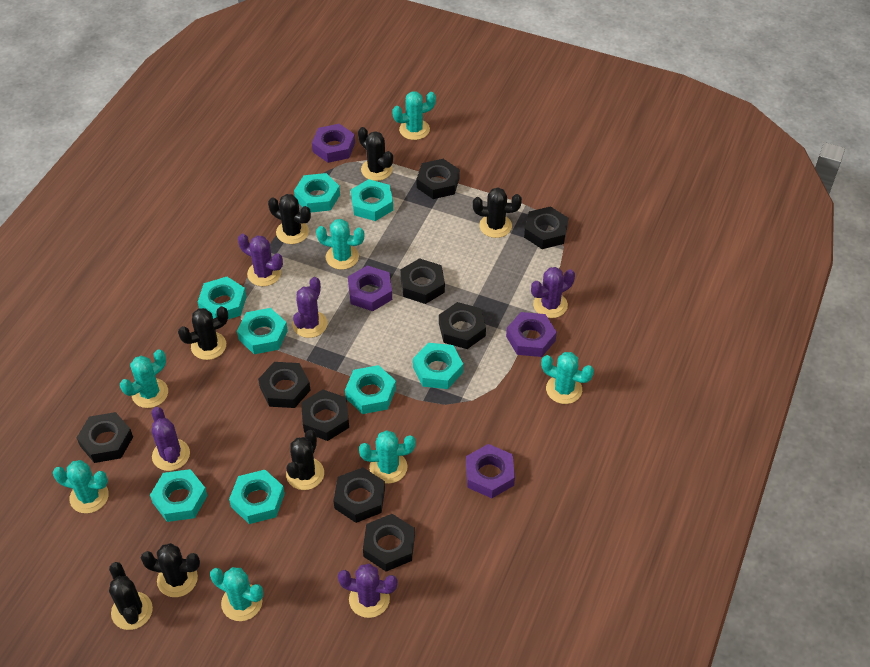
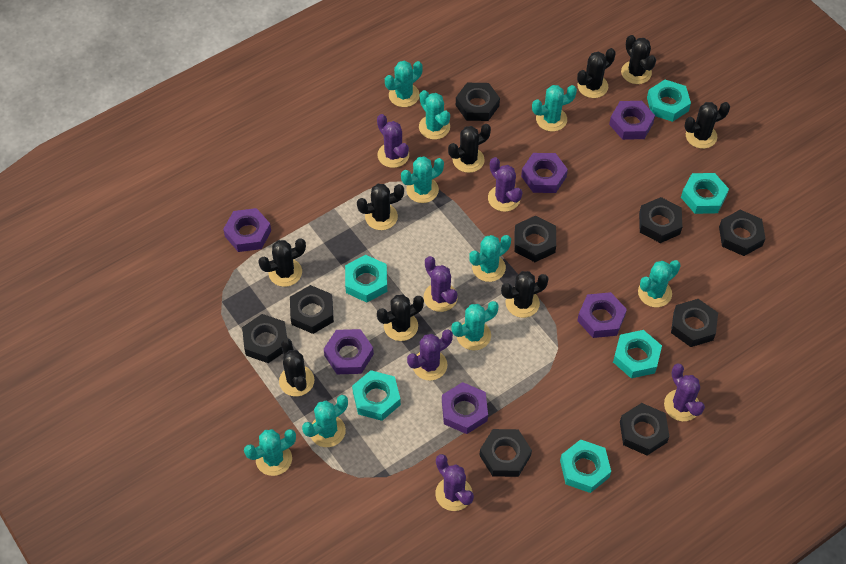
black cactus: [109,562,153,630] [141,543,200,597] [178,306,228,360] [268,194,311,244] [286,430,324,490] [358,127,393,181] [473,188,522,238] = 7 -> [258,238,306,287] [279,338,314,396] [357,184,404,230] [377,295,424,341] [448,124,491,173] [501,271,549,318] [577,48,616,98] [621,35,656,84] [684,102,730,149] = 9
purple cactus: [151,407,190,471] [238,234,283,286] [293,277,327,338] [338,564,398,618] [531,267,575,318] = 5 -> [377,114,409,168] [407,329,453,381] [423,256,458,312] [435,454,474,511] [488,157,522,212] [664,363,705,421] = 6
purple nut: [312,124,355,163] [348,265,392,311] [466,444,515,498] [506,312,557,357] = 4 -> [223,208,271,252] [324,329,374,374] [442,382,488,434] [521,153,568,193] [577,292,627,338] [609,101,655,140] = 6
turquoise cactus: [53,460,109,513] [120,349,168,408] [210,567,263,621] [316,219,364,270] [359,430,416,484] [392,91,436,140] [541,352,594,404] = 7 -> [244,429,296,476] [302,395,348,447] [385,61,423,107] [401,156,444,203] [419,90,450,140] [452,301,499,351] [469,235,511,282] [532,85,577,132] [638,260,681,307] = 9
turquoise nut: [150,469,208,522] [198,277,246,319] [229,470,285,524] [237,308,288,354] [294,173,340,212] [345,365,396,414] [351,179,393,221] [413,343,463,389] = 8 -> [345,255,387,303] [352,370,401,421] [560,439,611,493] [613,330,662,378] [647,80,691,122] [681,173,729,214] = 6

